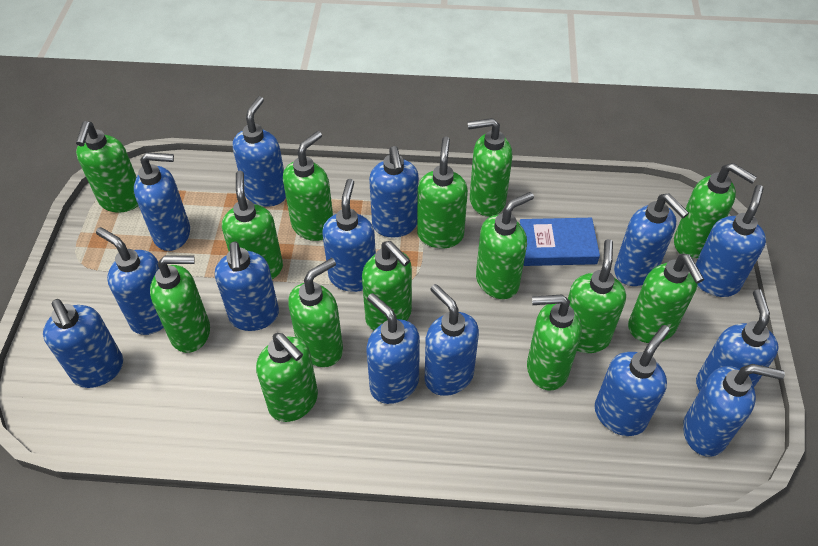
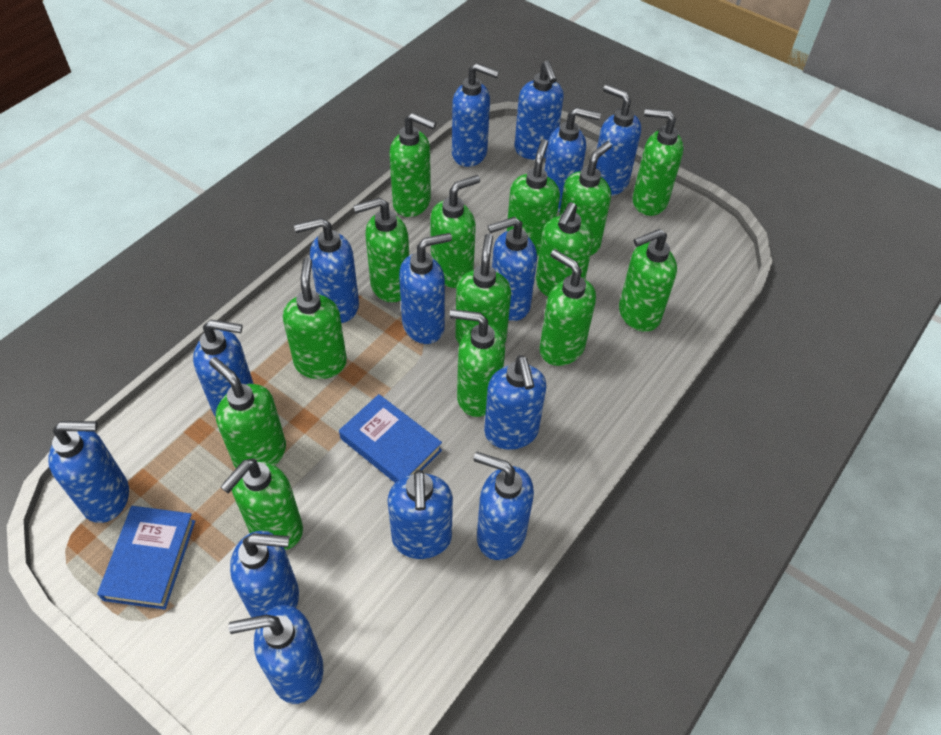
blue book: [520,218,600,266] = 1 -> [97,506,195,609] [339,394,442,483] = 2

